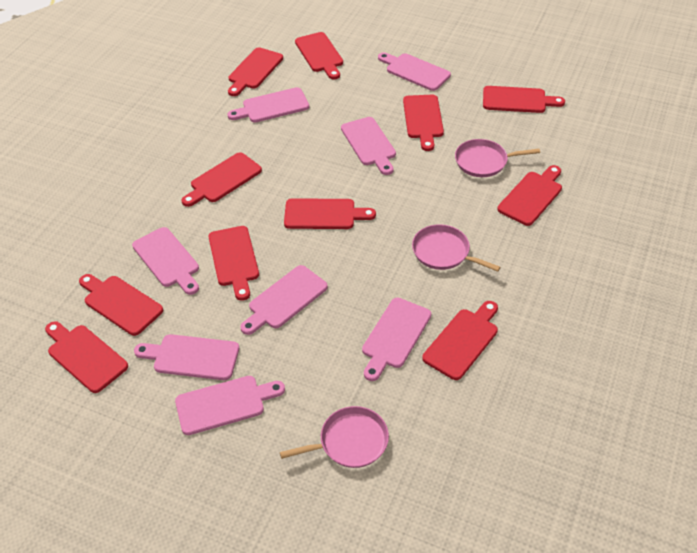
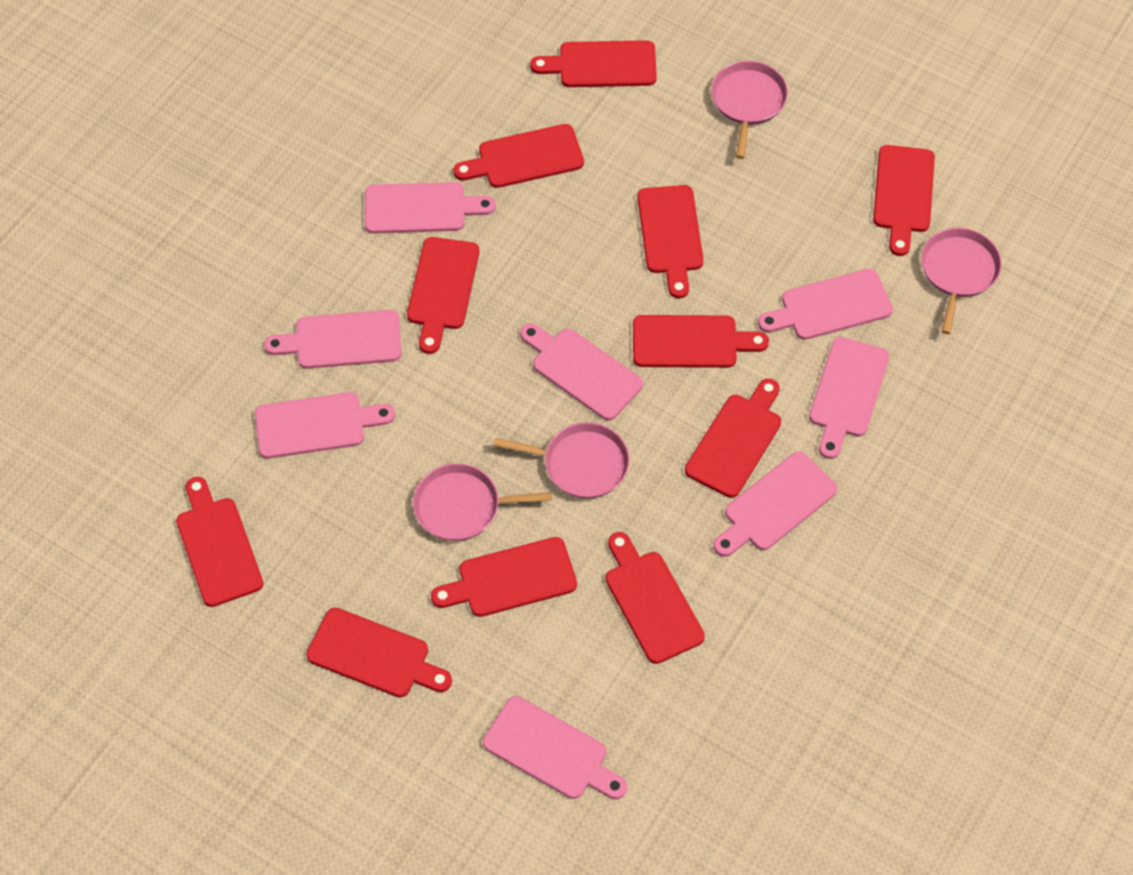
pink pan: [280,406,389,468] [412,224,500,272] [455,139,540,177] = 3 -> [413,463,552,541] [494,422,630,499] [711,61,788,159] [921,228,1002,334] = 4

